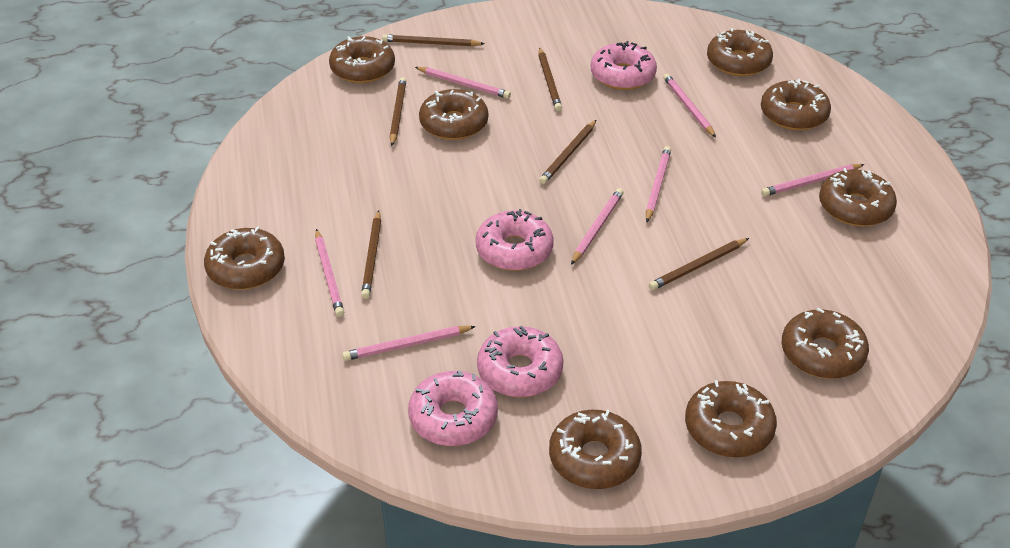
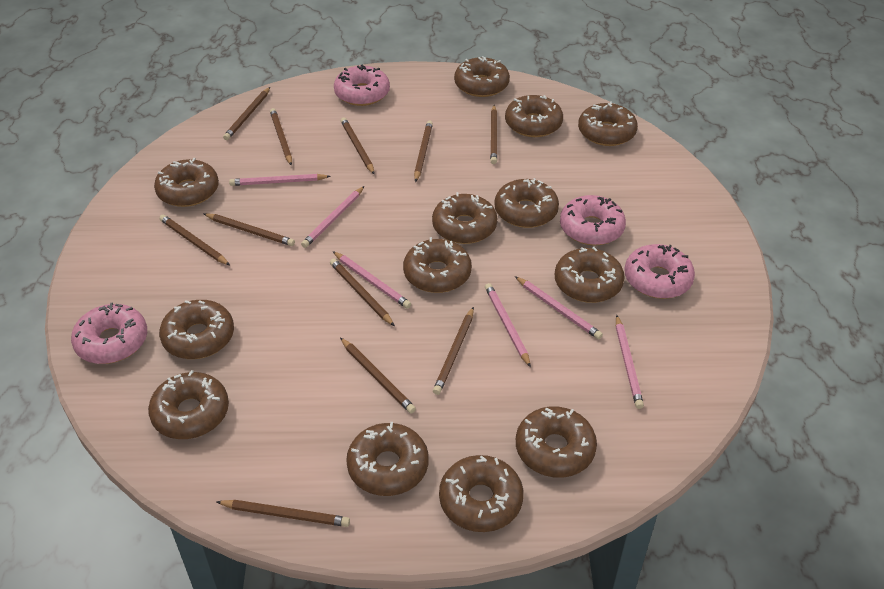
brown donut: [204,227,285,290] [329,36,395,83] [419,89,488,140] [549,410,642,489] [685,380,777,458] [707,28,773,76] [761,79,831,130] [782,308,869,379] [819,168,897,226] = 9 -> [148,370,229,439] [154,158,219,207] [159,300,234,359] [346,422,429,496] [403,237,472,293] [432,192,497,244] [439,455,524,532] [454,56,510,97] [494,178,559,228] [505,95,563,137] [516,406,597,478] [555,247,625,303] [578,101,638,146] = 13
brown pencil: [361,210,381,299] [382,34,485,46] [390,77,406,146] [538,47,562,111] [539,120,596,184] [649,238,749,290] = 6 -> [159,215,230,265] [204,213,295,246] [216,500,350,527] [223,87,270,140] [270,108,292,166] [330,258,395,326] [340,338,416,414] [341,117,375,175] [414,121,433,182] [433,307,474,395] [490,105,497,164] = 11
pink pencil: [315,229,344,317] [342,326,476,361] [415,67,511,99] [571,188,624,265] [646,146,671,222] [663,74,716,138] [761,164,865,197] = 7 -> [229,174,331,186] [301,186,364,248] [332,251,411,309] [485,283,531,368] [515,276,603,339] [616,315,644,409] = 6

